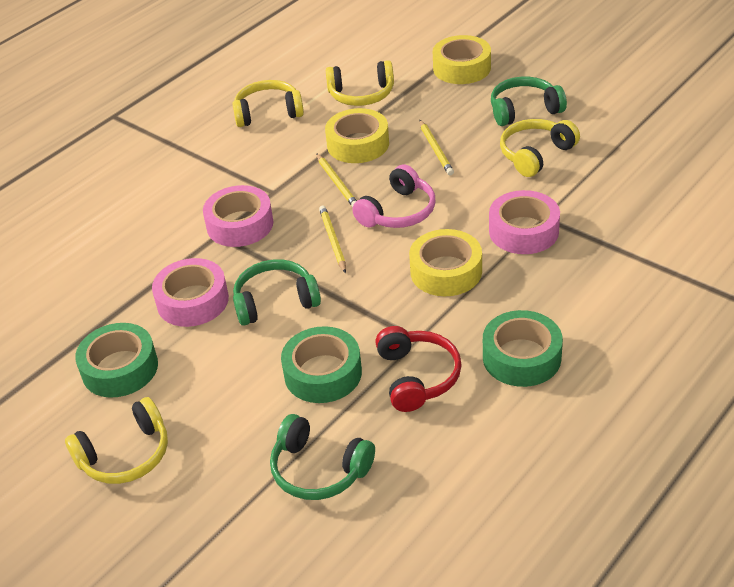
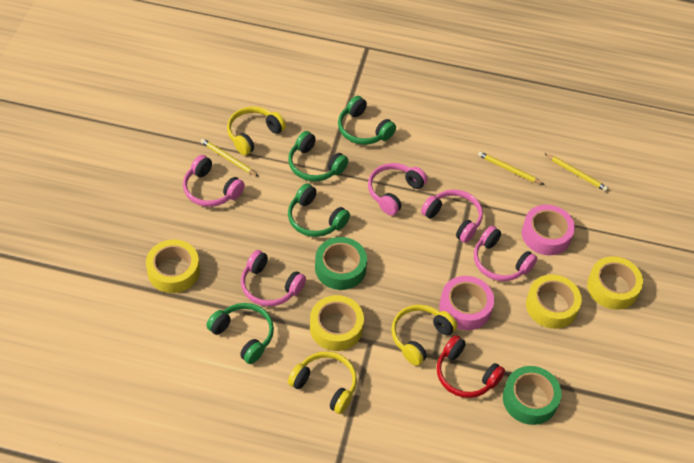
green headphones: [233,259,321,326] [270,414,375,500] [491,77,567,126] = 3 -> [206,303,274,364] [288,131,348,181] [288,183,350,237] [338,96,396,145] = 4
green tape: [75,323,158,397] [281,326,362,403] [483,310,563,387] = 3 -> [315,237,367,290] [503,366,562,425] = 2
pink headphones: [352,165,435,228] = 1 -> [183,155,245,207] [241,250,306,306] [368,163,427,216] [421,190,483,243] [474,226,537,281] = 5
pink tape: [152,258,229,327] [203,185,274,247] [489,190,560,254] = 3 -> [440,276,494,330] [522,205,575,255] = 2
yellow headphones: [65,397,168,484] [232,80,304,127] [326,60,394,106] [500,119,580,177] = 4 -> [227,106,286,155] [288,351,357,414] [391,305,457,366] = 3
yellow tape: [325,108,389,163] [409,229,482,296] [433,35,491,84] = 3 -> [146,239,200,293] [310,295,364,351] [526,274,582,329] [587,256,643,310] = 4

